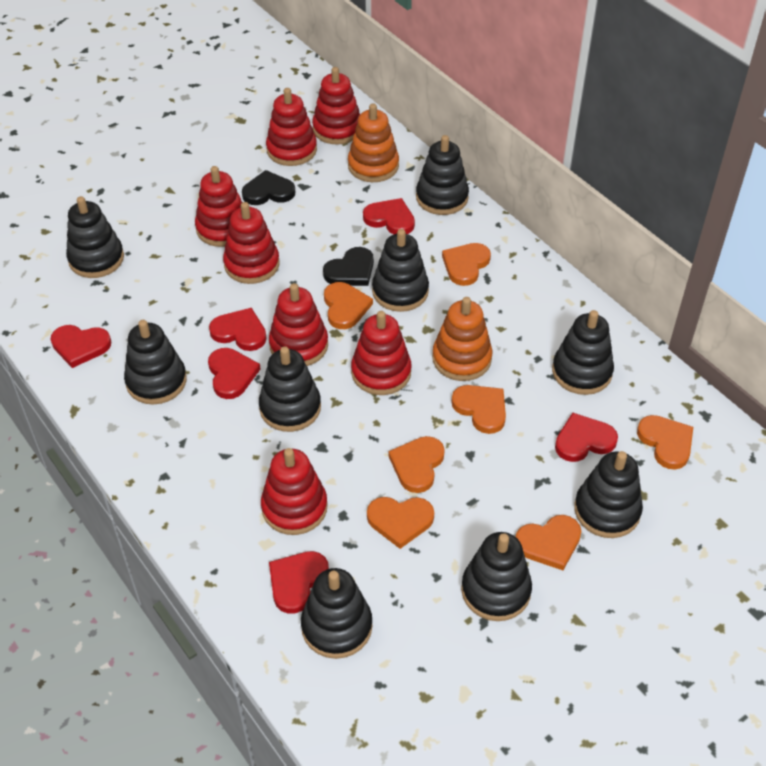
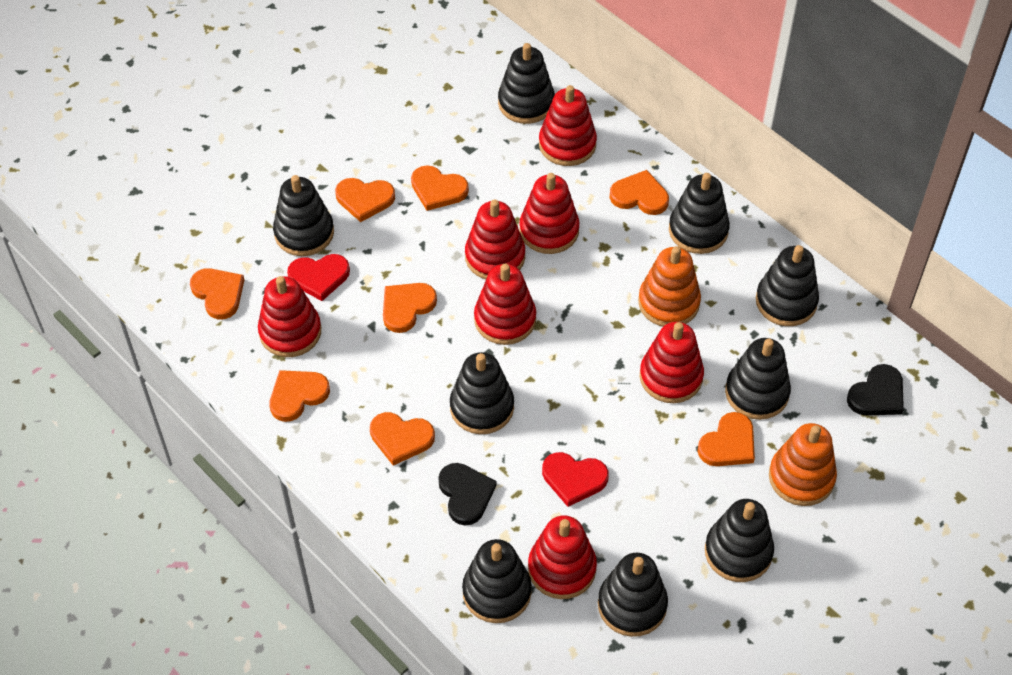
orange heart: [324,282,373,329] [367,497,434,549] [388,436,445,493] [442,243,491,286] [451,385,506,434] [516,515,581,570] [637,415,693,470] = 7 -> [190,268,244,320] [269,370,330,422] [335,178,395,222] [370,412,435,465] [383,283,437,333] [411,165,469,211] [610,170,669,215] [698,412,755,466] = 8
red heart: [50,325,111,368] [208,348,260,399] [209,308,267,351] [269,551,329,614] [363,198,415,234] [555,413,618,462] = 6 -> [287,254,350,301] [542,452,609,507] = 2

